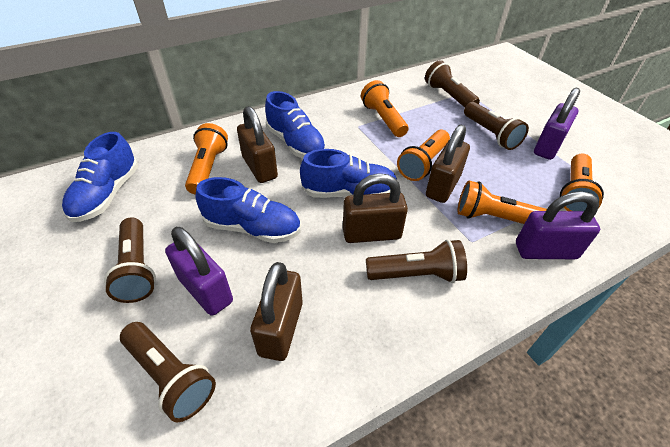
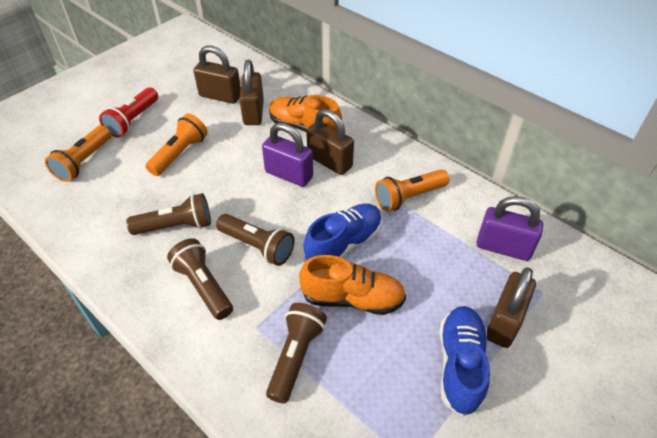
blue shoe: [62,132,138,222] [195,177,301,243] [265,91,326,158] [300,149,397,198] = 4 -> [304,203,382,261] [439,306,490,417] = 2
brown flashlight: [104,217,156,303] [120,322,216,422] [366,239,467,283] [425,60,480,107] [464,102,529,150] = 5 -> [126,193,211,235] [167,238,233,320] [216,214,295,266] [266,303,327,404] = 4
orange flashlight: [185,123,228,195] [361,80,408,137] [397,130,450,181] [457,180,547,224] [560,154,604,211] = 5 -> [45,125,111,182] [146,114,208,176] [375,169,449,211] = 3
orange shoe: none = 0 -> [269,95,342,132] [299,255,406,315] = 2
purple padlock: [165,227,233,316] [516,191,600,259] [534,88,580,160] = 3 -> [262,122,313,187] [477,196,543,261] = 2
red flashlight: none = 0 -> [99,88,158,137] = 1

